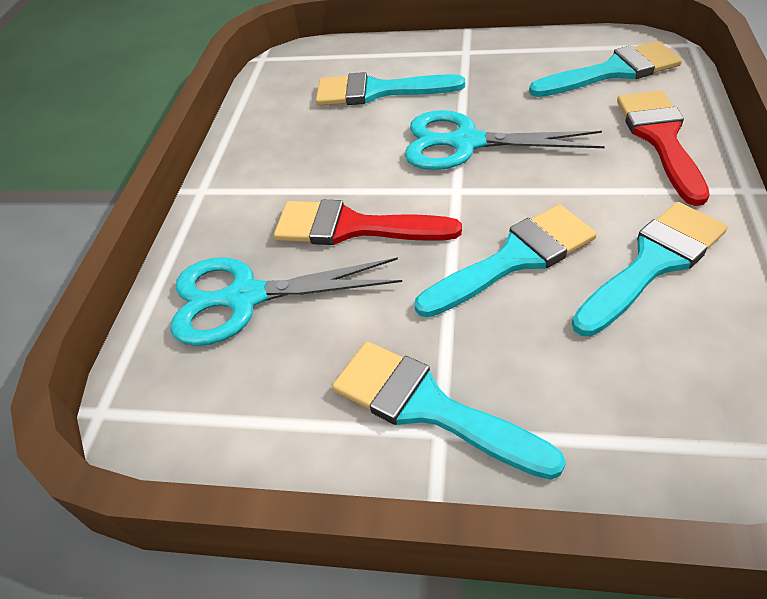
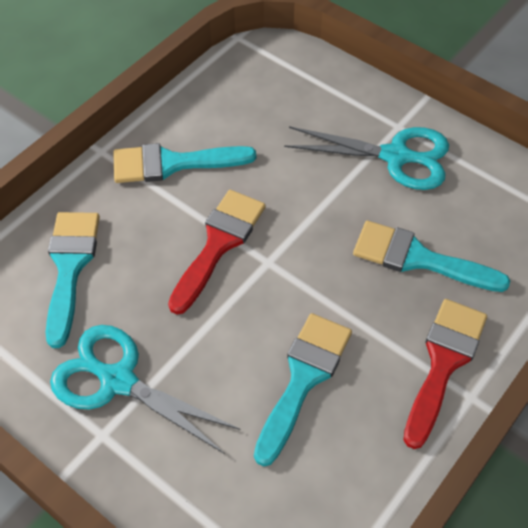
turquoise brush: [316,72,465,106] [332,342,566,480] [415,204,597,317] [529,41,682,97] [572,202,728,336] = 5 -> [46,212,100,348] [113,143,256,183] [254,313,352,467] [353,221,510,292] = 4

